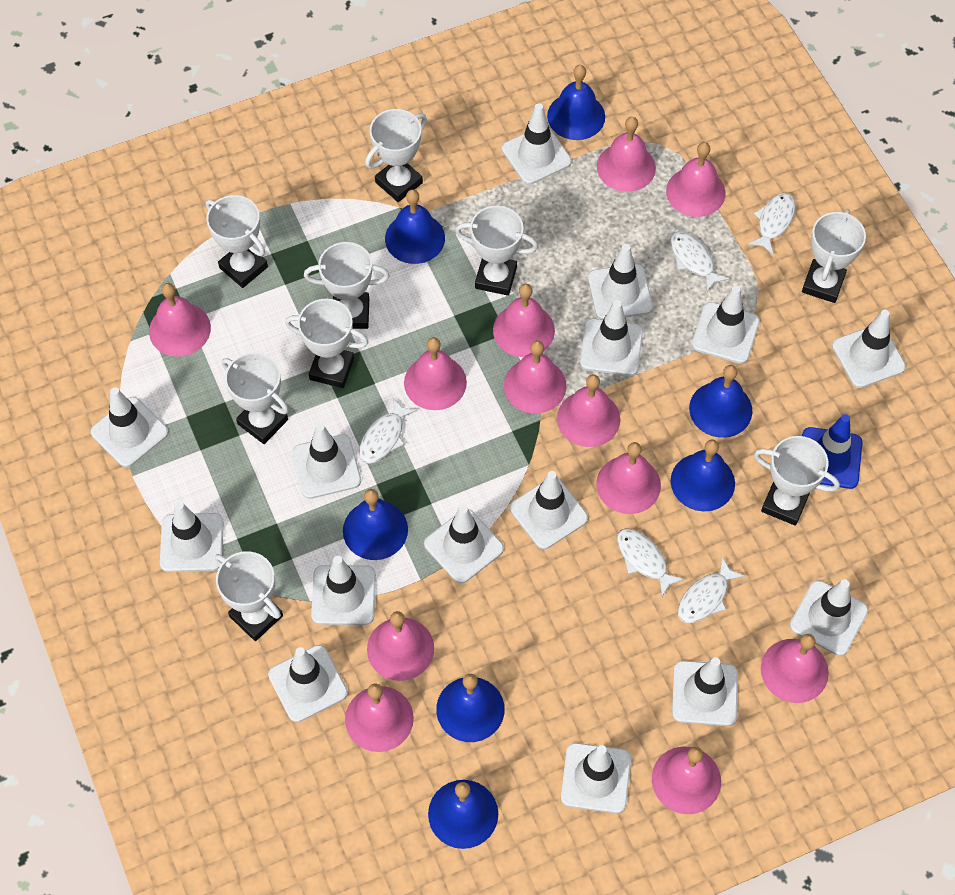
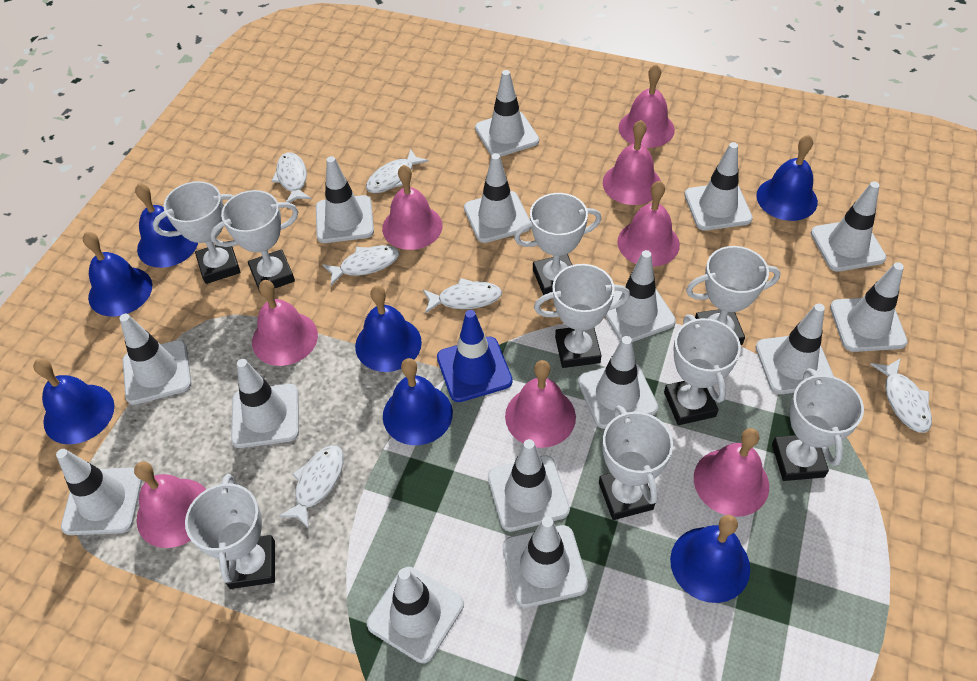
pink bell: [149,283,211,357] [345,684,414,752] [367,611,434,681] [404,337,467,410] [493,284,555,357] [504,340,566,413] [557,374,620,447] [596,442,661,514] [597,117,656,192] [652,746,721,814] [666,142,725,217] [761,634,829,703] = 12 -> [134,461,206,548] [252,280,318,366] [382,165,442,250] [505,360,576,448] [603,120,661,205] [617,181,680,267] [619,64,675,148] [694,428,769,517] = 8
white fish: [359,397,417,464] [617,529,685,597] [670,231,729,292] [678,557,745,623] [748,193,795,254] = 5 -> [271,152,312,203] [279,445,344,529] [323,245,399,286] [366,149,429,193] [423,278,502,313] [870,358,932,433] = 6

